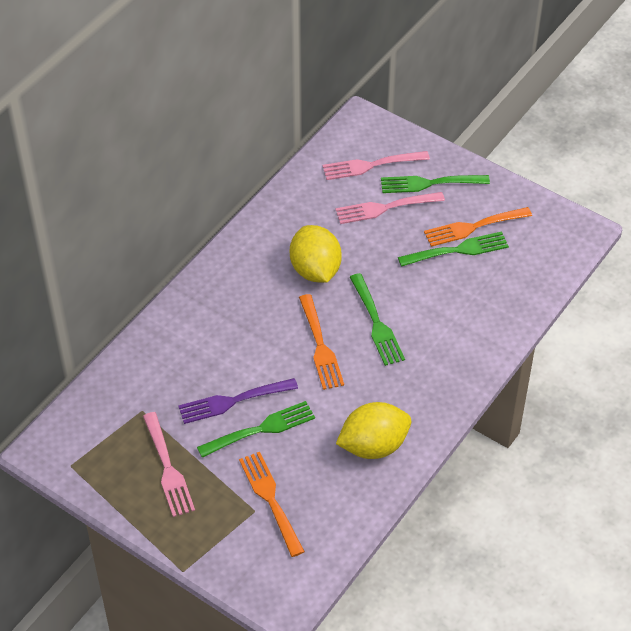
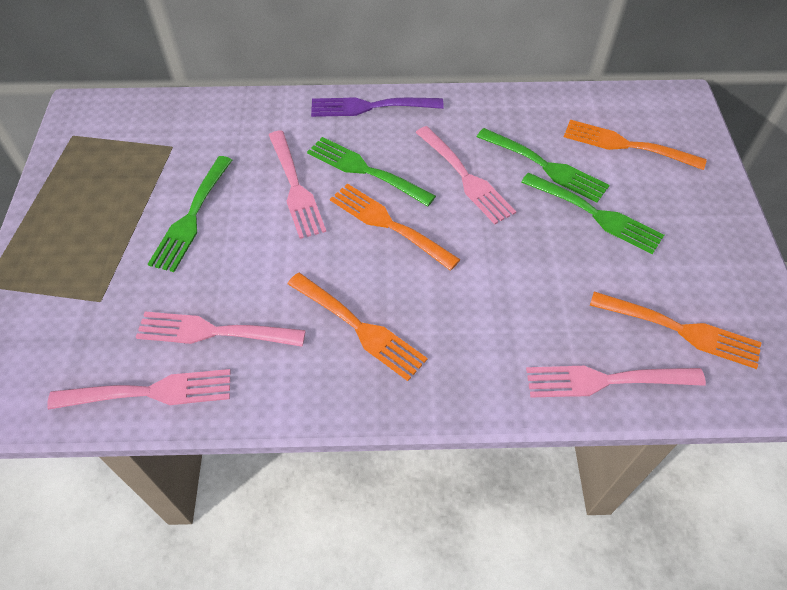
orange fork: [239,452,305,557] [299,294,344,390] [424,207,532,247] = 3 -> [287,273,428,381] [330,183,461,271] [564,120,707,170] [590,291,761,369] = 4
pink fork: [143,412,195,517] [323,151,430,180] [335,192,445,224] = 3 -> [47,369,231,410] [136,312,306,347] [269,131,326,239] [415,126,516,224] [526,366,706,398] = 5
yellow lemon: [290,225,342,283] [336,402,411,459] = 2 -> none = 0

